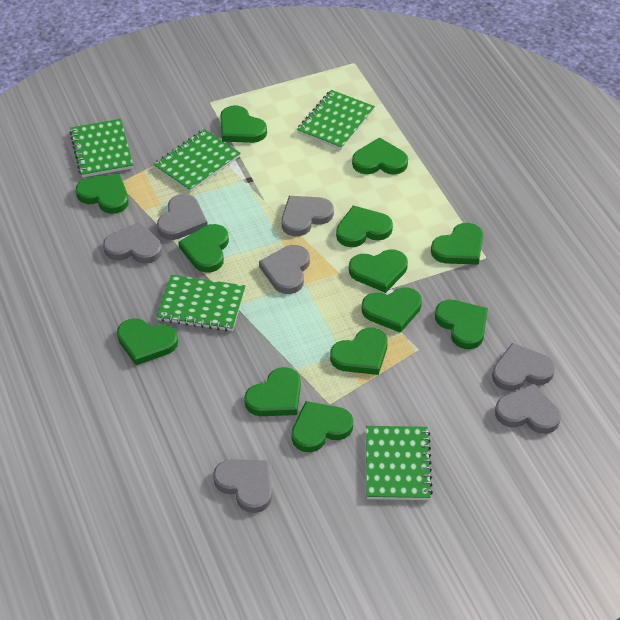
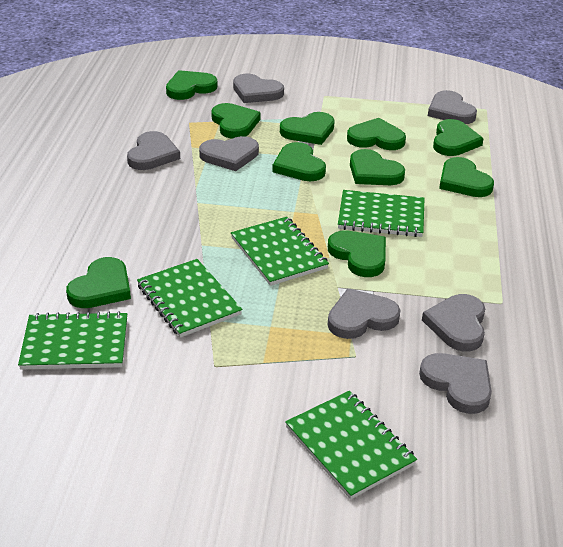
green heart: [76,173,129,214] [117,318,178,365] [179,224,229,273] [220,105,267,143] [244,367,301,416] [292,401,353,452] [330,328,388,375] [336,205,393,247] [349,250,408,293] [352,137,408,175] [362,287,422,333] [431,223,483,265] [435,300,488,349] = 13 -> [66,257,131,308] [166,70,217,100] [211,103,261,139] [272,142,326,181] [280,112,335,145] [328,230,386,277] [347,118,406,150] [350,149,405,185] [433,119,484,156] [439,157,494,197] = 10

